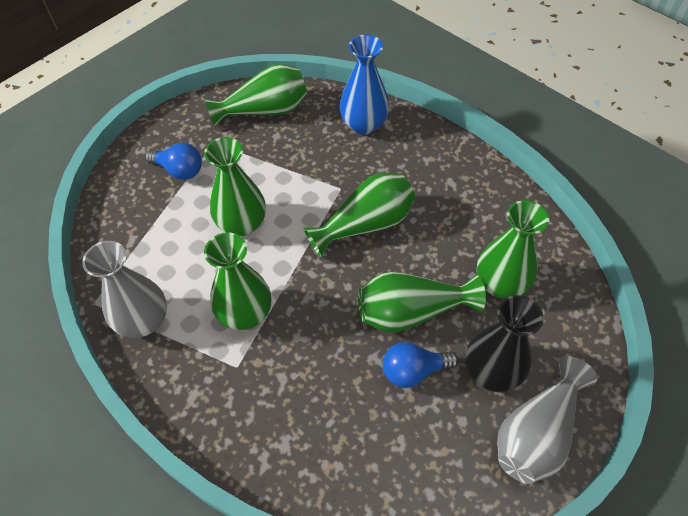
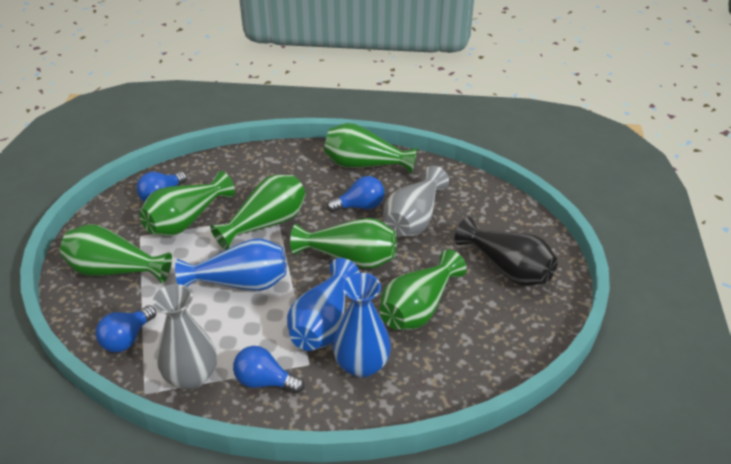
blue light bulb: [145,143,202,180] [383,342,459,388] = 2 -> [96,305,156,353] [136,171,187,202] [233,346,304,393] [327,176,385,212] = 4
blue vase: [340,35,389,135] = 1 -> [175,239,287,291] [287,258,360,351] [333,273,391,378] = 3

